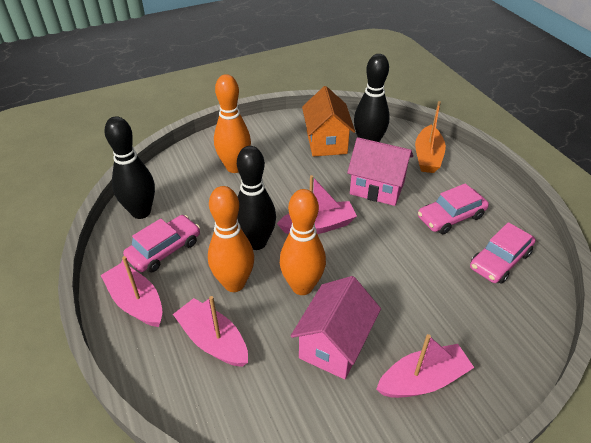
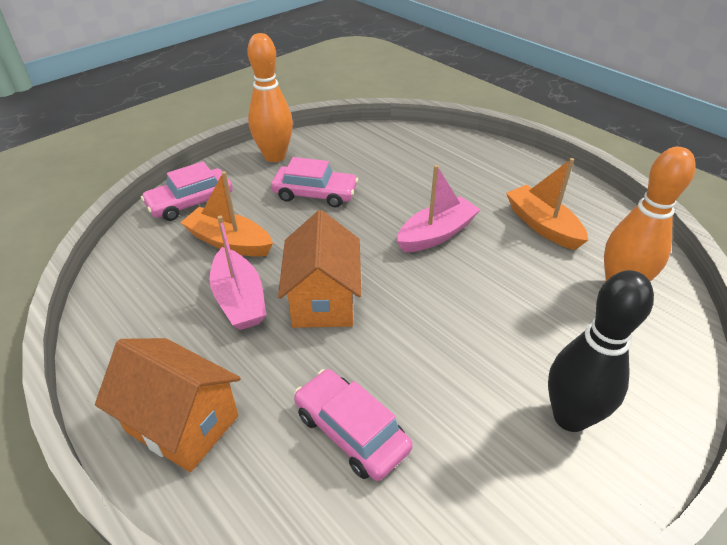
black bowling pin: [105,116,155,219] [237,146,276,250] [354,54,390,142] = 3 -> [548,270,654,432] = 1
orange boat: [415,101,446,173] = 1 -> [180,171,273,257] [506,158,588,250] = 2
orange bowling pin: [208,186,254,292] [214,74,251,173] [280,189,326,295] = 3 -> [247,33,293,162] [604,147,696,281] = 2
orange house: [302,86,355,157] = 1 -> [95,338,241,472] [278,210,361,328] = 2
pink boat: [101,256,162,327] [173,296,248,367] [277,175,357,234] [376,334,474,398] = 4 -> [210,216,266,330] [397,165,481,252] = 2
pink house: [291,276,381,379] [347,137,413,206] = 2 -> none = 0

